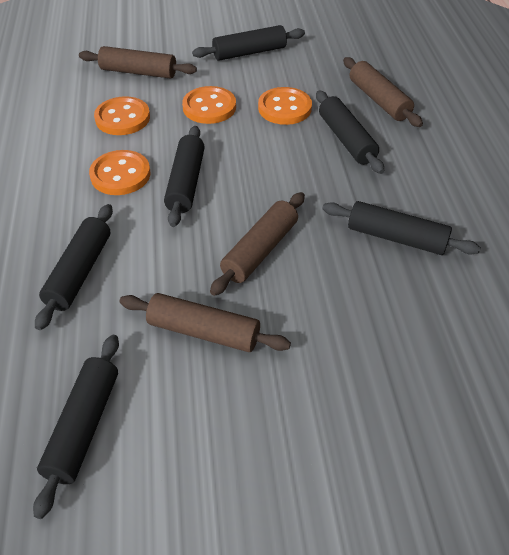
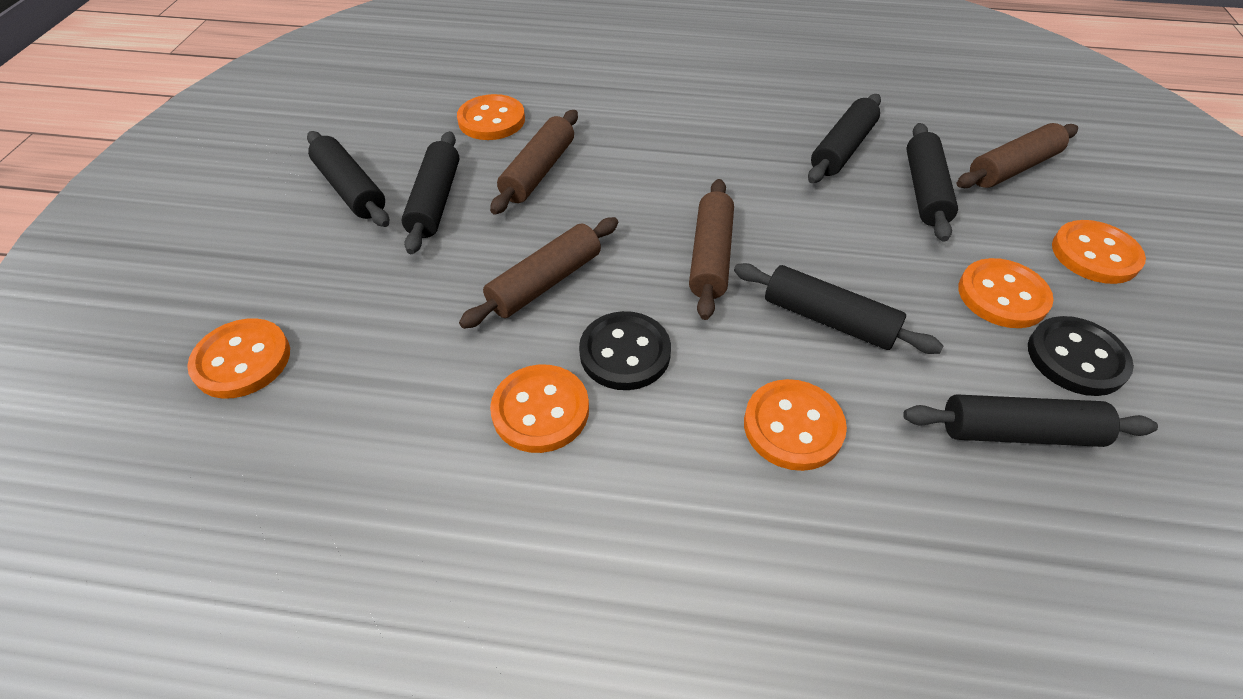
black button: none = 0 -> [579,311,671,390] [1028,316,1134,396] = 2
orange button: [89,150,151,195] [94,96,150,135] [182,86,236,124] [258,87,312,125] = 4 -> [187,318,290,399] [457,94,525,140] [490,365,589,453] [744,379,847,471] [958,258,1054,328] [1052,220,1146,284] = 6

